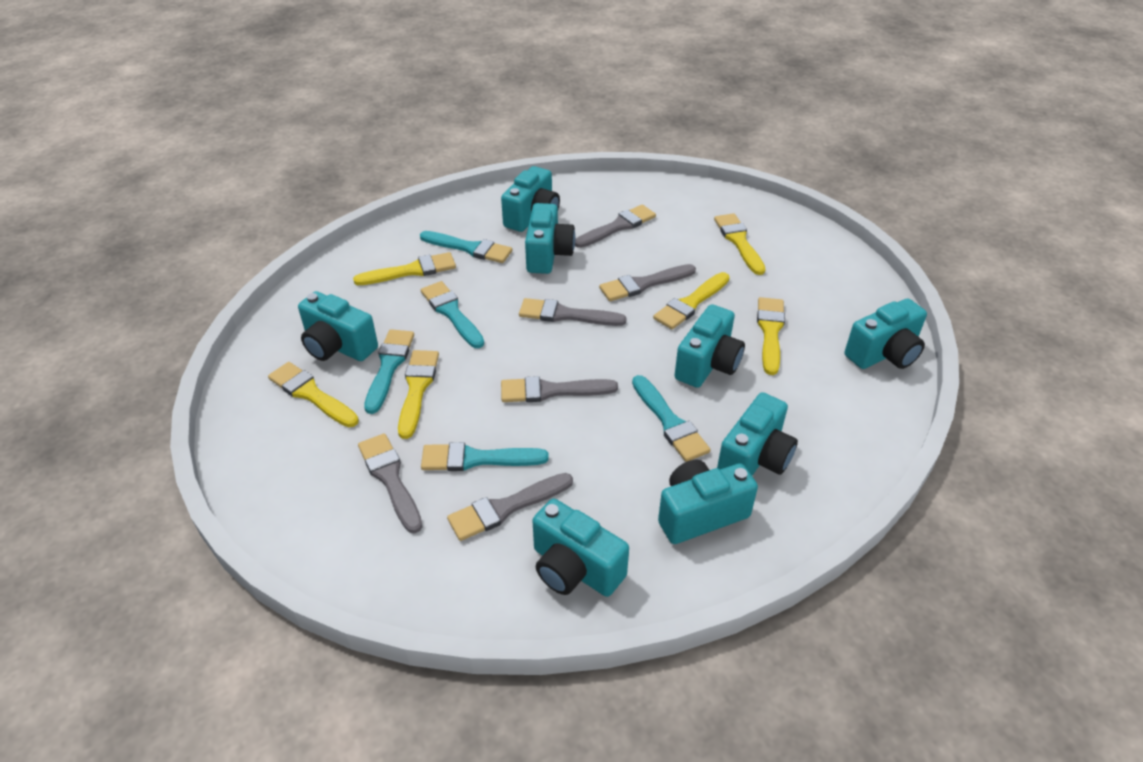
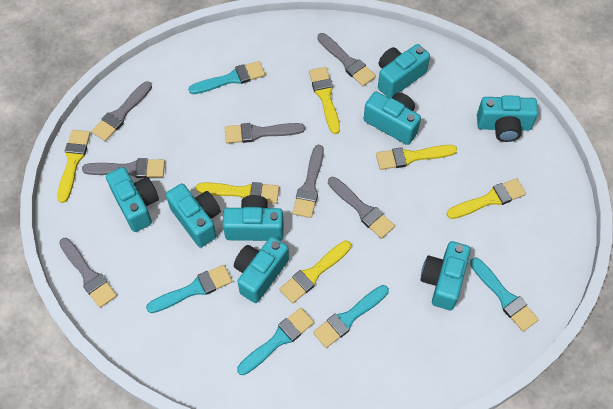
grey brush: [358,433,423,533] [447,473,573,541] [501,376,618,402] [519,298,627,326] [575,205,656,248] [599,264,696,301] = 6 -> [59,238,117,308] [82,158,165,178] [91,81,152,141] [225,123,305,144] [293,145,324,218] [317,33,376,86] [328,177,395,239] = 7

